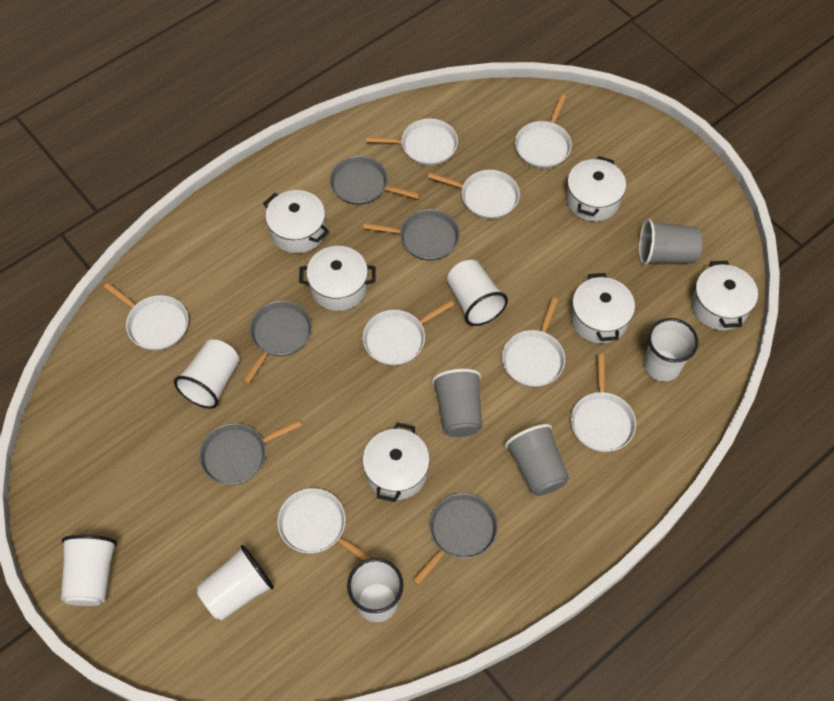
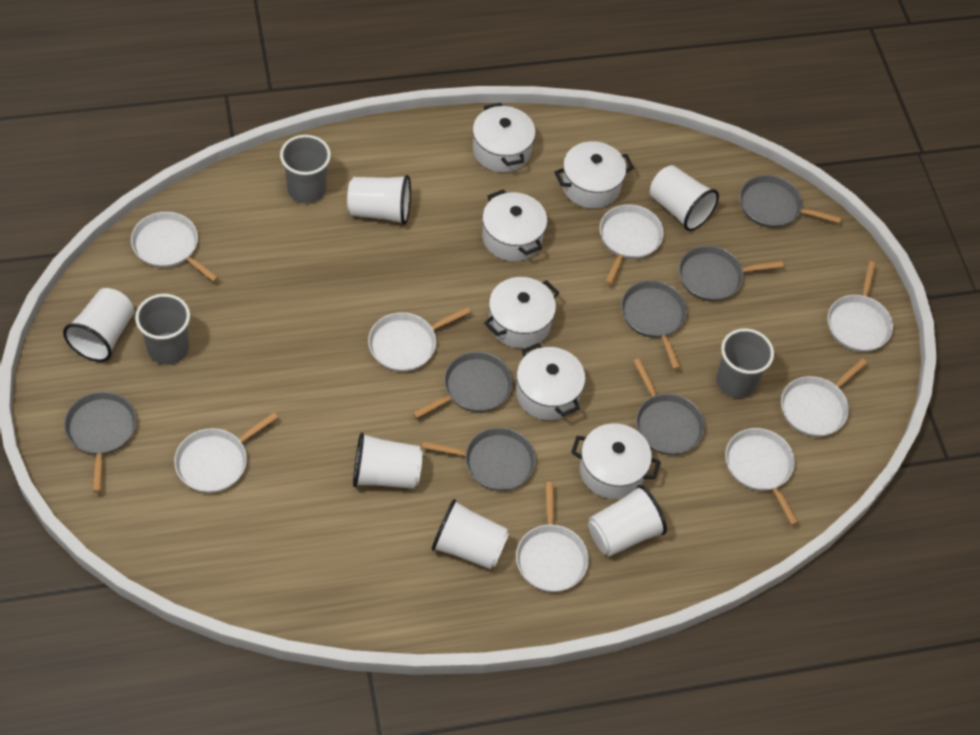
grey pan: [199,420,302,485] [243,301,312,384] [330,156,420,205] [363,209,459,261] [413,493,498,585] = 5 -> [64,391,137,492] [413,351,513,419] [422,427,536,491] [621,280,687,370] [633,358,705,455] [679,246,783,301] [740,175,841,228] = 7

